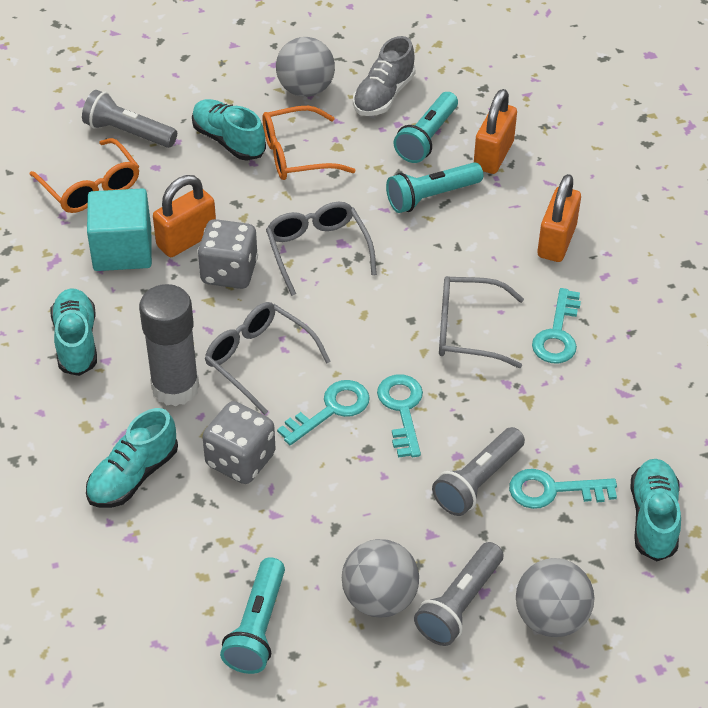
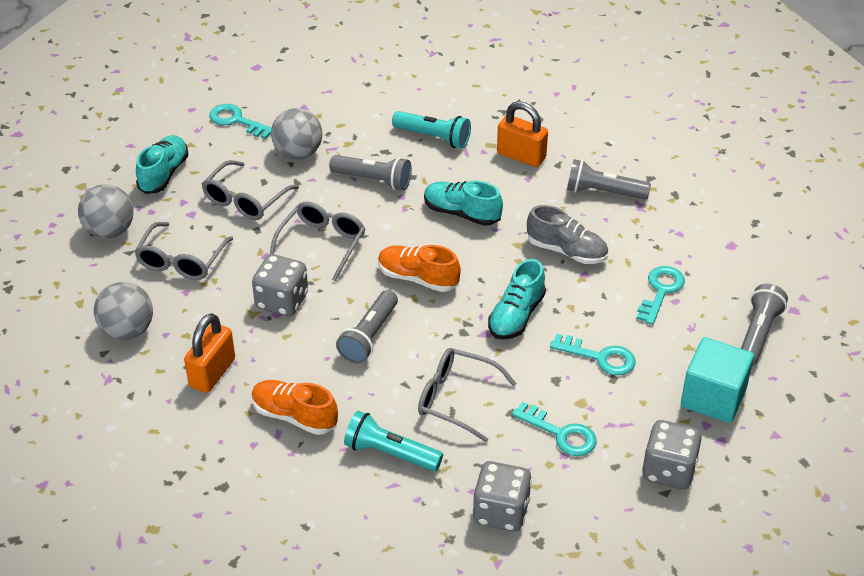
grey dice: [197,219,258,289] [202,401,275,484] = 2 -> [252,254,308,316] [473,461,532,532] [642,420,702,490] = 3
grey flashlight: [82,90,177,148] [414,542,503,646] [432,427,525,516] = 3 -> [329,155,412,190] [336,290,398,363] [567,159,651,199] [741,284,788,366] = 4
grey glasses: [205,302,331,415] [266,202,377,296] [439,276,524,368] = 3 -> [134,222,233,280] [202,160,299,220] [270,201,365,281] [418,348,517,442] = 4
grey glue stick: [139,284,199,406] = 1 -> none = 0
orange glasses: [29,138,139,213] [263,106,356,180] = 2 -> none = 0
orange padlock: [153,175,216,257] [474,89,517,174] [537,174,581,262] = 3 -> [184,313,235,393] [497,101,548,167] = 2
orange shoe: none = 0 -> [252,380,338,435] [378,245,461,292] = 2
turquoise flashlight: [220,557,285,674] [386,162,483,213] [394,92,458,163] = 3 -> [344,411,443,471] [392,111,471,148] = 2
turquoise shoe: [51,288,97,376] [86,408,178,508] [192,99,266,161] [631,459,681,561] = 4 -> [136,135,189,194] [424,181,503,226] [488,259,546,340] = 3

